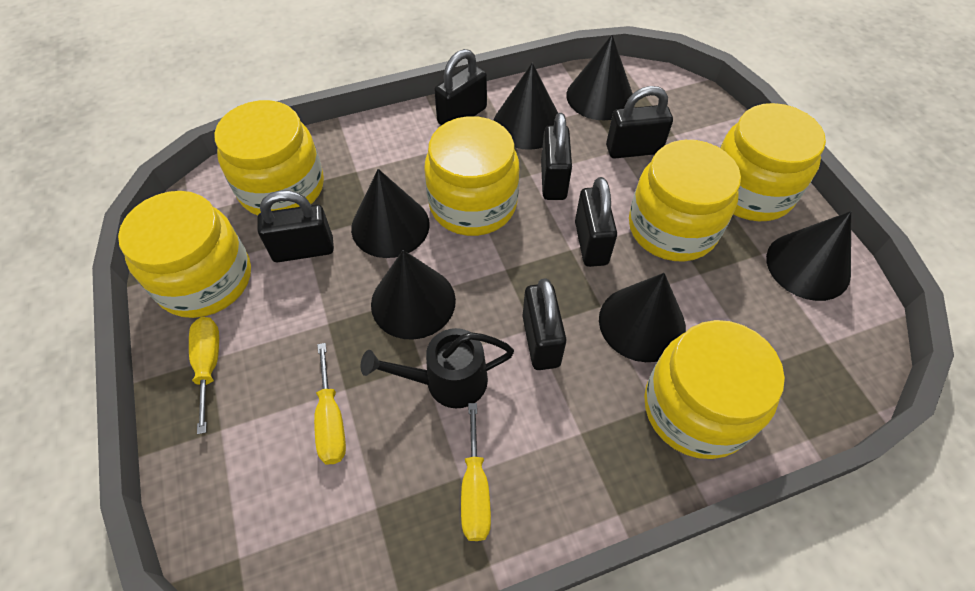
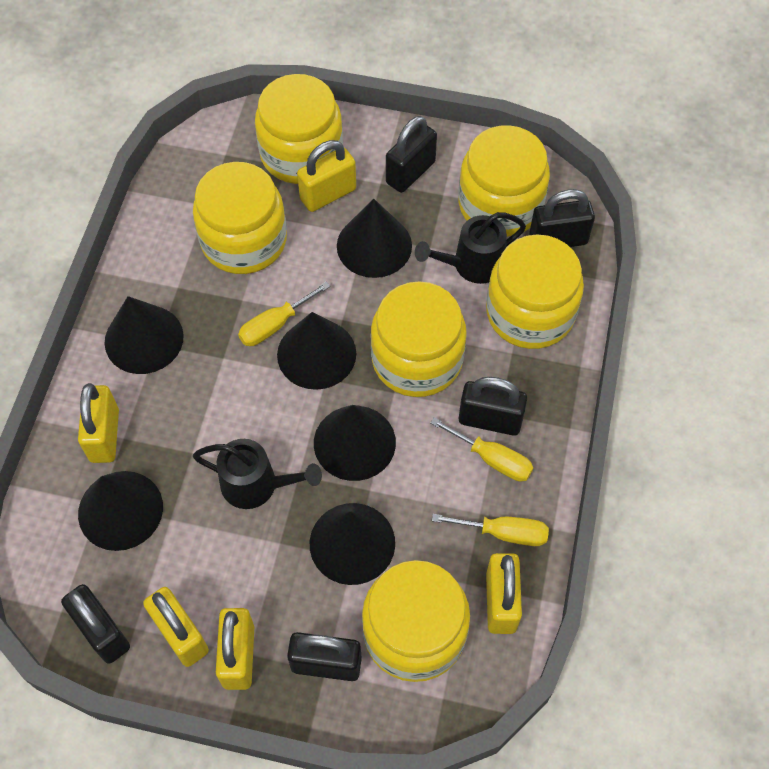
black padlock: [258,190,334,262] [434,49,487,125] [523,279,566,370] [541,113,572,200] [575,177,617,267] [606,86,673,158] = 6 -> [61,584,130,664] [287,632,362,681] [386,116,437,193] [459,377,527,436] [529,189,595,247] = 5
black watering can: [361,328,514,408] = 1 -> [193,439,322,509] [415,212,526,284] = 2
yellow padlock: none = 0 -> [78,383,119,463] [143,587,209,667] [216,608,254,690] [297,140,356,212] [486,553,522,634] = 5

